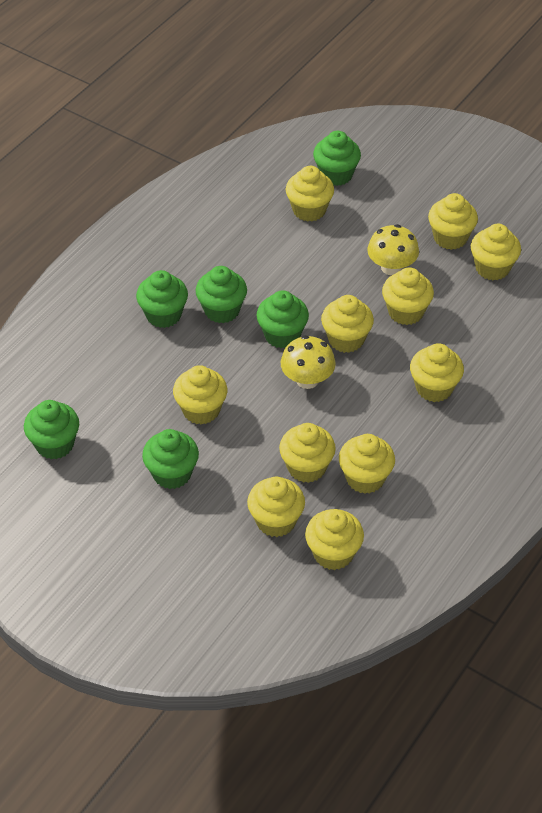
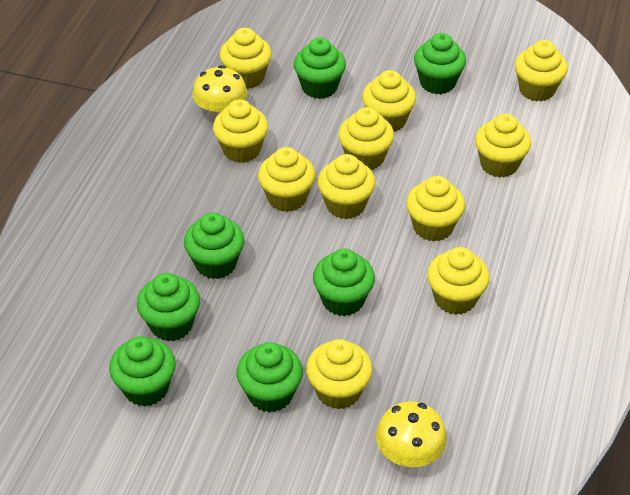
green cupcake: [24,400,79,459] [136,270,188,328] [142,429,199,489] [196,266,247,323] [256,290,309,348] [313,131,361,186] = 6 -> [109,336,176,406] [137,273,200,341] [184,212,244,279] [237,342,303,412] [294,37,346,99] [313,248,375,316] [414,33,466,94] = 7

